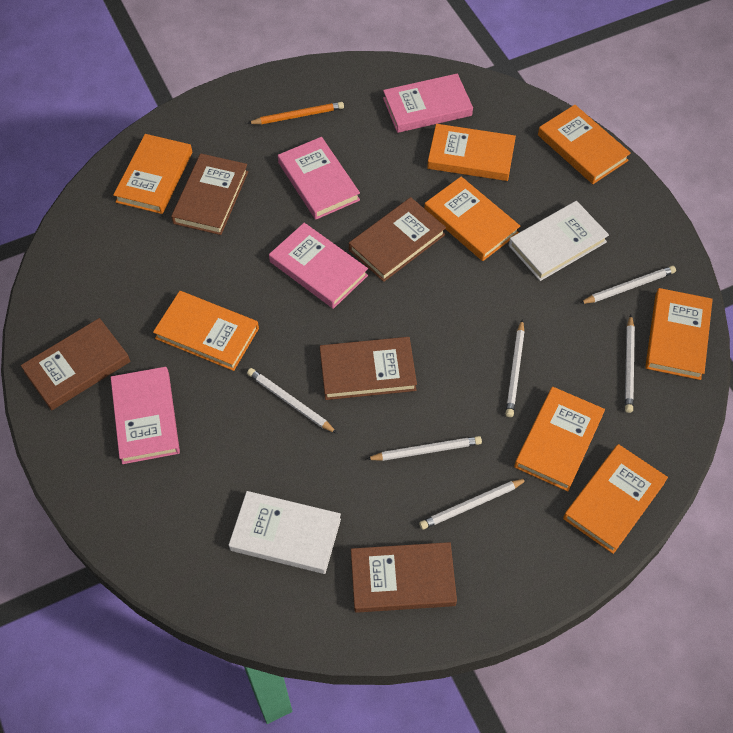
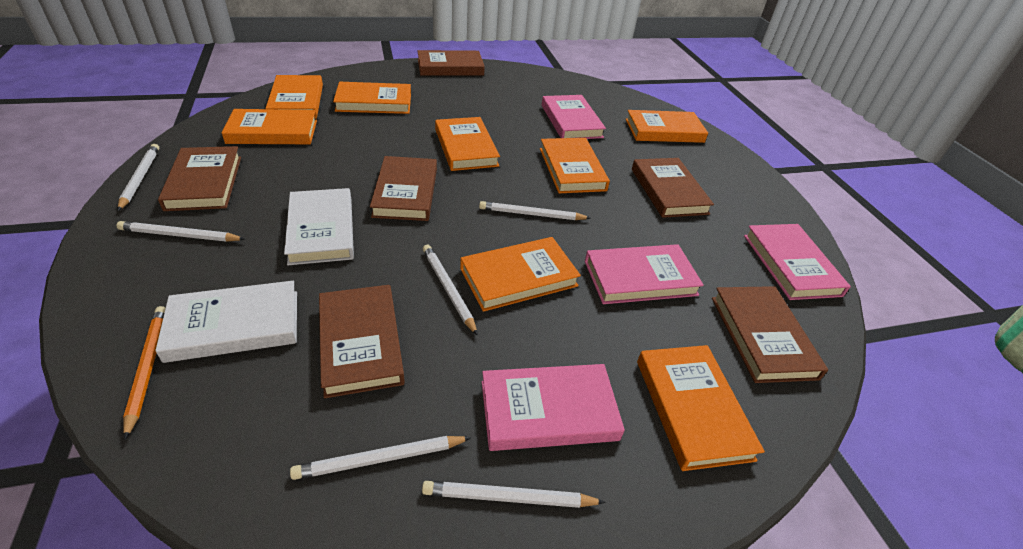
brown book: [21,318,130,410] [171,154,248,235] [320,337,417,400] [349,197,446,282] [351,542,457,613] = 5 -> [158,146,241,211] [319,285,405,398] [370,156,437,221] [417,50,485,76] [632,158,714,218] [712,286,828,383] = 6

